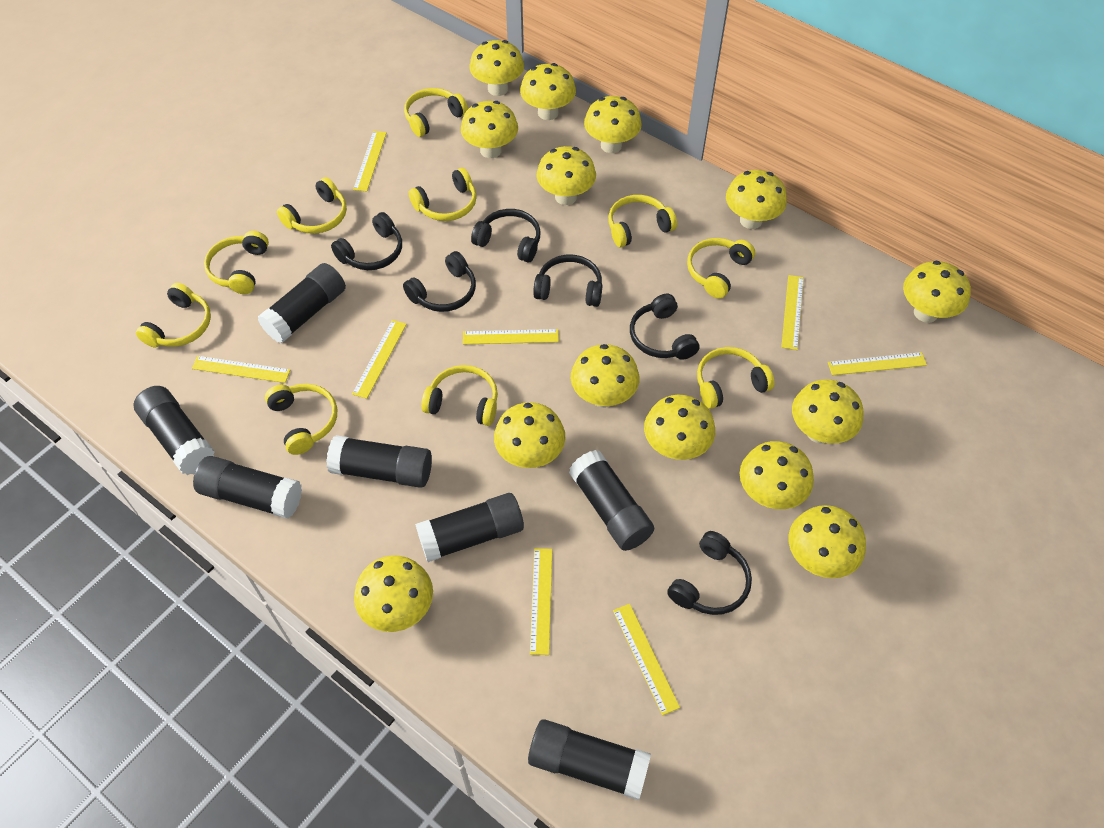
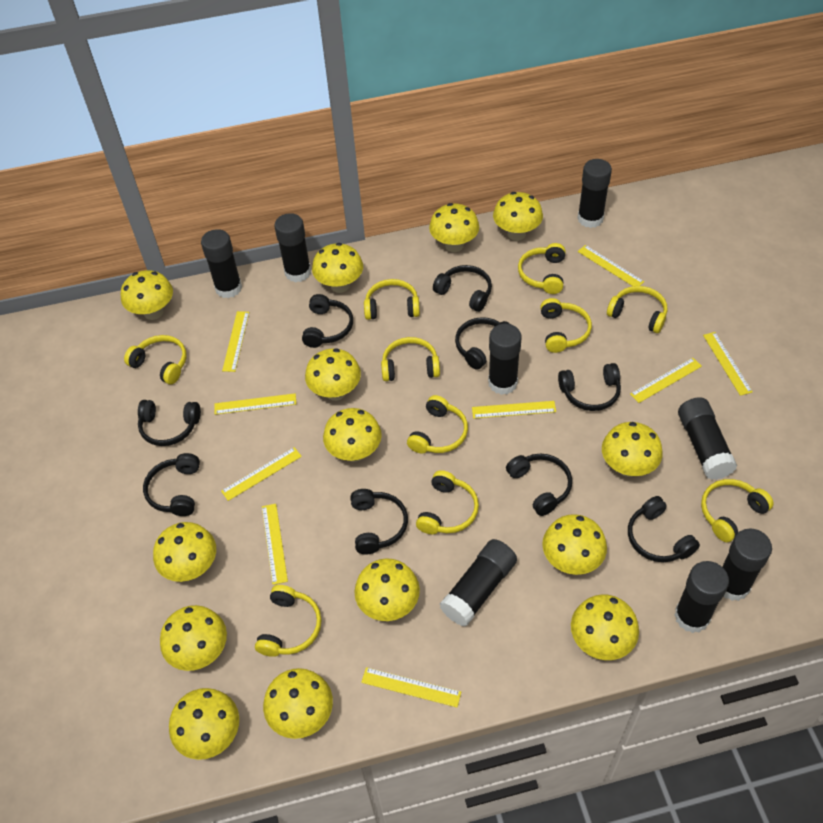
black glue stick: [133,386,215,475] [193,456,302,519] [258,263,346,343] [326,435,432,488] [415,493,524,562] [528,719,651,800] [569,450,654,551] = 7 -> [201,229,242,298] [274,213,311,283] [439,539,517,627] [488,324,522,395] [577,159,612,228] [674,561,729,633] [678,397,737,480] [722,528,772,601] = 8
black headphones: [331,212,402,270] [403,251,476,312] [471,209,541,263] [533,255,602,307] [630,294,699,360] [667,531,752,615] = 6 -> [138,400,201,446] [143,453,200,516] [302,294,353,348] [350,489,408,554] [433,265,492,312] [455,317,510,370] [506,454,572,516] [558,363,621,411] [628,496,700,562] = 9
yellow ruler: [192,356,290,383] [352,320,407,399] [353,131,387,192] [463,329,559,344] [530,548,553,655] [613,604,680,716] [781,275,804,350] [828,352,927,375] = 8 -> [215,393,296,415] [221,447,302,501] [222,311,249,372] [262,504,288,585] [361,667,461,707] [472,401,556,419] [578,245,644,286] [630,358,702,403] [703,332,753,396] = 9

